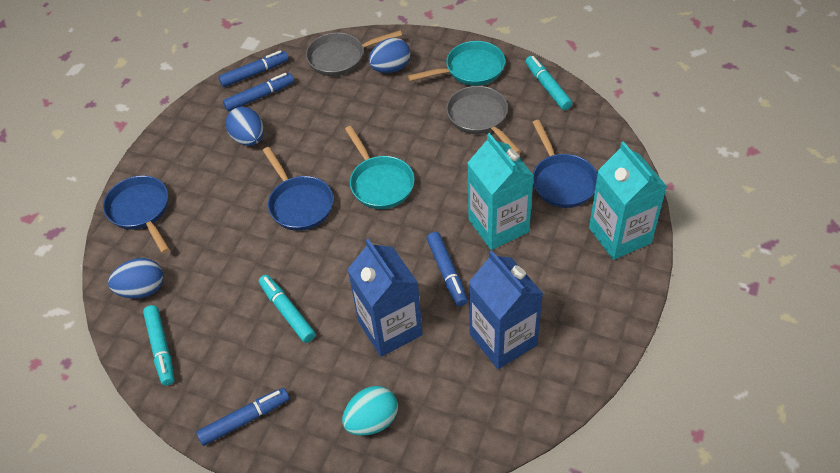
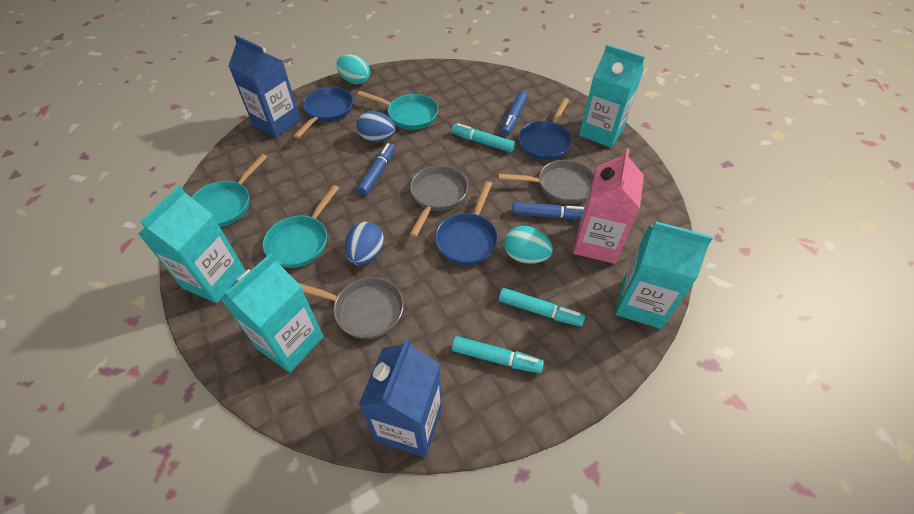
blue egg: [108,258,164,299] [226,107,264,146] [369,38,411,73] = 3 -> [345,222,384,265] [356,111,396,142] = 2
blue marker: [196,388,289,446] [218,50,289,87] [223,73,294,112] [427,232,468,306] = 4 -> [357,143,395,196] [501,92,527,136] [512,202,584,219] = 3
grey pan: [306,30,402,76] [446,86,521,154] = 2 -> [298,277,404,339] [409,166,468,237] [498,160,595,204] = 3
pink carton: none = 0 -> [573,148,644,264] = 1
turquoise carton: [468,133,534,250] [589,141,667,260] = 2 -> [138,186,245,303] [221,253,324,373] [579,45,645,148] [615,221,713,329] = 4
turquoise egg: [342,386,398,436] = 1 -> [336,54,370,85] [504,226,553,264] = 2
turquoise pan: [345,126,415,209] [408,41,505,86] = 2 -> [191,154,267,227] [263,185,339,268] [357,91,438,130] = 3

